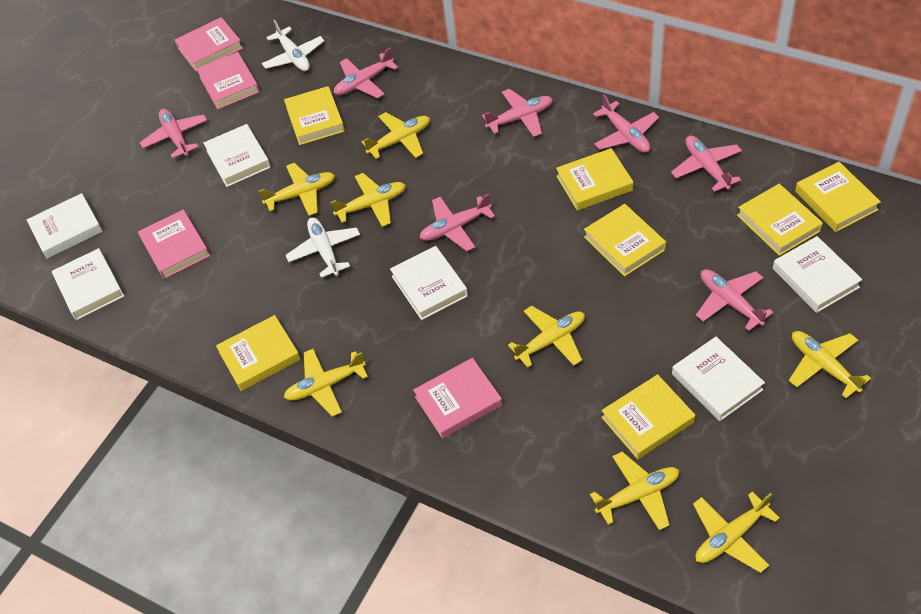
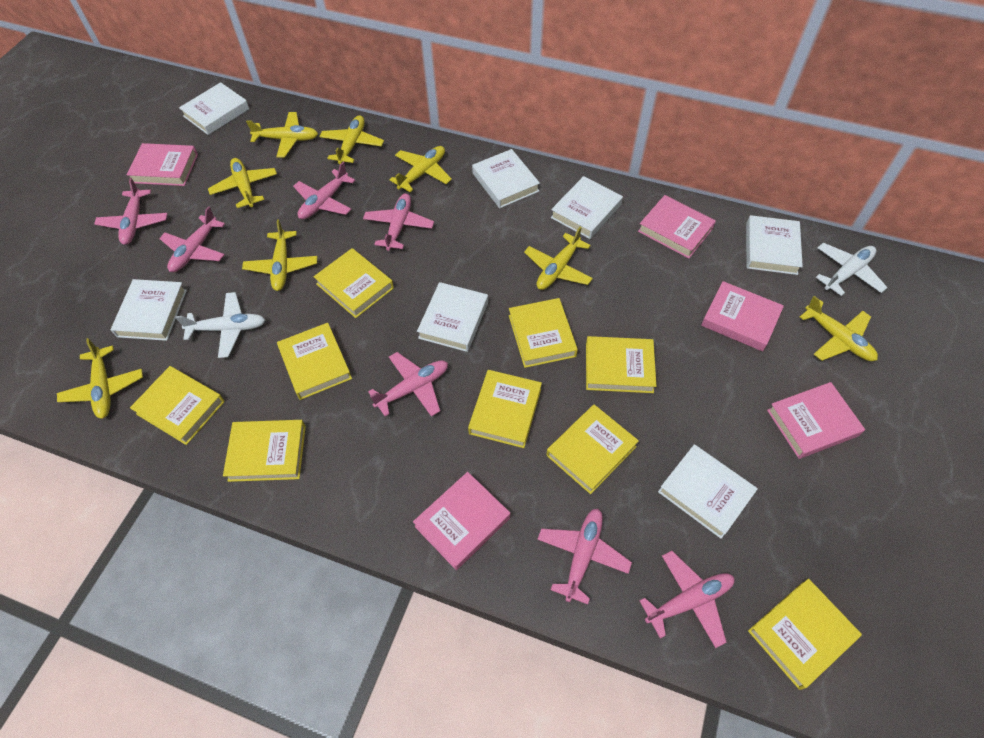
pink book: [138,210,210,279] [175,17,243,71] [197,52,260,110] [413,358,502,439] = 4 -> [126,143,198,186] [413,472,510,570] [638,195,716,259] [701,281,784,351] [767,382,865,459] = 5
white book: [27,193,103,259] [52,248,124,320] [203,124,271,187] [390,246,468,320] [672,337,765,421] [773,236,863,313] = 6 -> [111,279,187,341] [179,82,249,135] [417,282,488,352] [472,149,540,208] [551,176,623,239] [658,444,758,539] [746,215,803,275] = 7
yellow book: [216,315,301,391] [284,86,345,145] [556,148,634,211] [584,204,666,277] [601,374,695,459] [737,184,823,256] [795,162,881,232] = 7 -> [130,366,225,445] [223,420,306,482] [277,323,352,400] [314,248,394,318] [468,370,542,448] [509,298,578,368] [546,404,639,494] [586,336,656,393] [748,579,862,690] = 9

